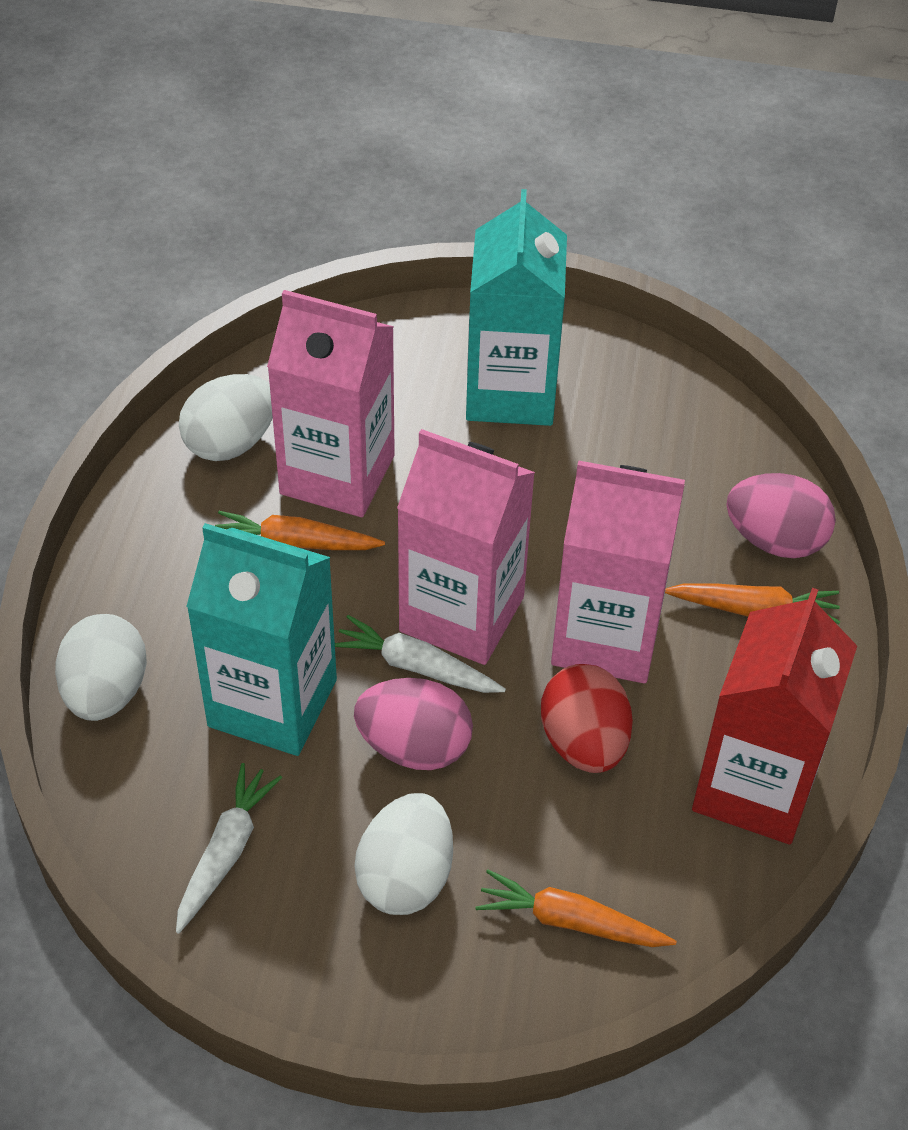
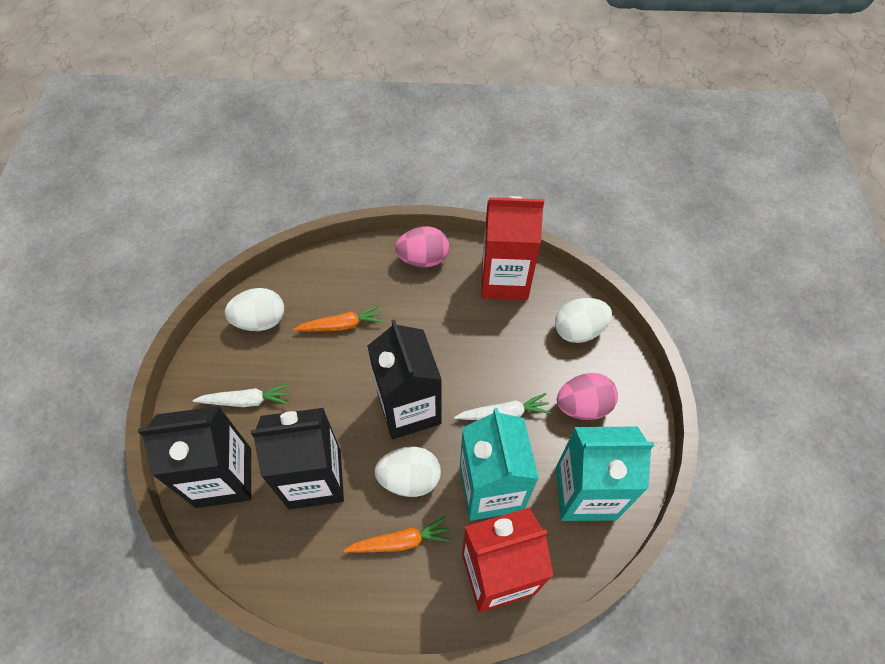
black carton: none = 0 -> [138,406,251,508] [251,408,344,509] [367,319,442,439] = 3
orange carrot: [215,511,385,550] [475,870,677,947] [664,583,841,624] = 3 -> [293,305,384,332] [343,516,451,553] = 2
pink carton: [267,290,395,517] [397,429,535,665] [551,461,685,683] = 3 -> none = 0
red carton: [692,588,857,844] = 1 -> [462,508,553,613] [482,196,544,300] = 2
red egg: [541,664,633,773] = 1 -> none = 0

